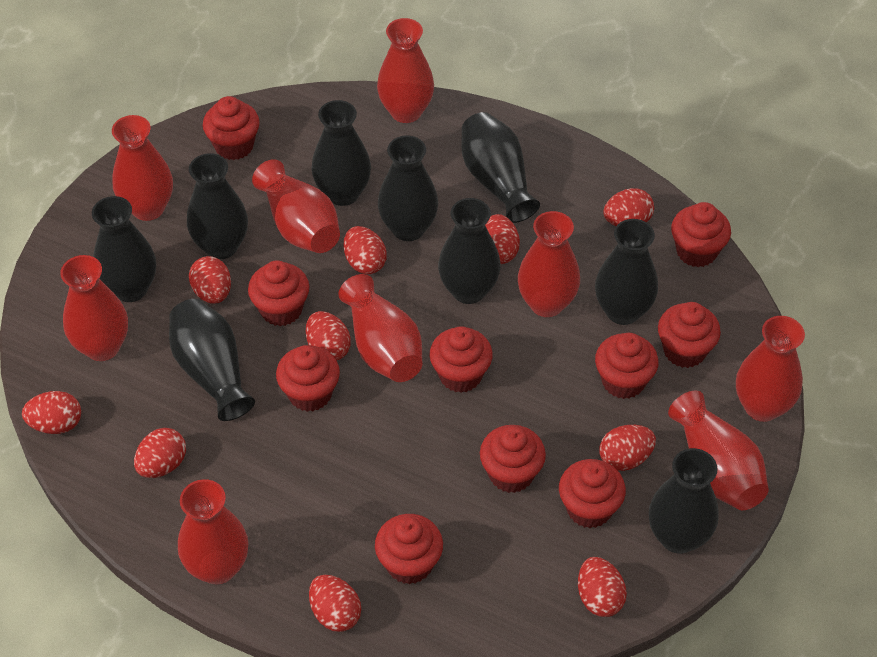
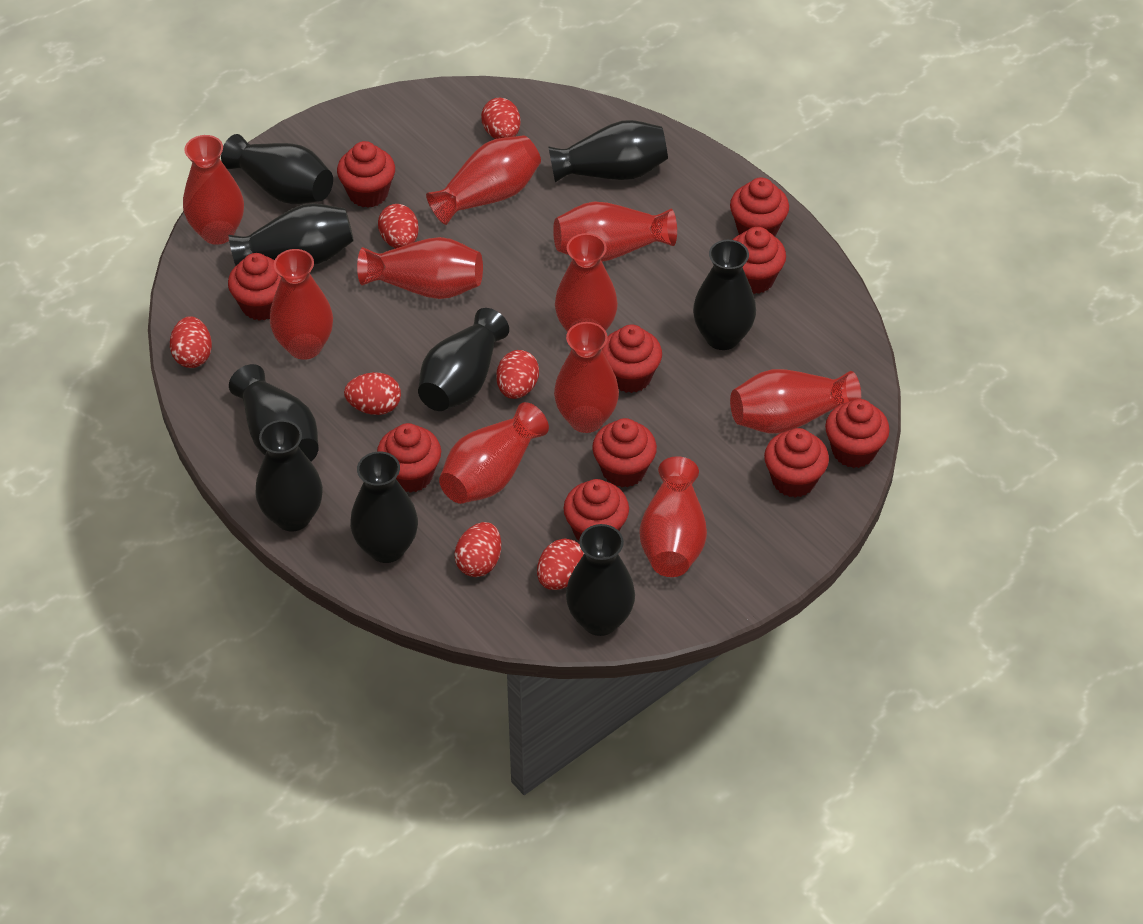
red egg: [22,391,81,434] [134,428,186,478] [189,256,231,303] [306,311,351,361] [309,575,361,632] [344,226,387,274] [485,214,520,264] [578,557,627,617] [599,425,656,471] [603,188,654,226] = 10 -> [170,316,212,368] [344,372,401,415] [378,204,419,248] [454,522,501,577] [481,98,521,139] [496,350,539,399] [537,539,584,590] = 7
red vase: [60,255,128,361] [112,115,173,221] [178,479,249,584] [252,159,340,253] [338,274,423,382] [377,18,434,123] [518,211,580,317] [668,391,769,510] [736,316,805,422] = 9 -> [183,135,244,245] [270,249,333,360] [357,237,483,299] [426,135,541,225] [439,402,549,504] [553,201,677,262] [554,322,619,433] [555,233,618,332] [639,456,707,577] [730,369,861,433] = 10

